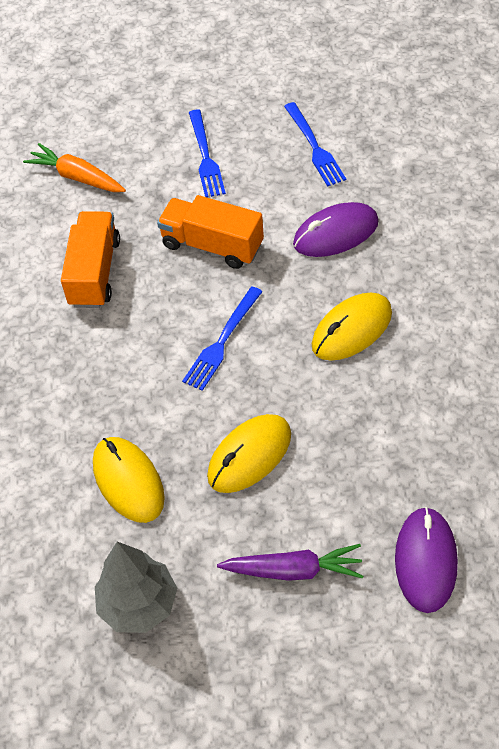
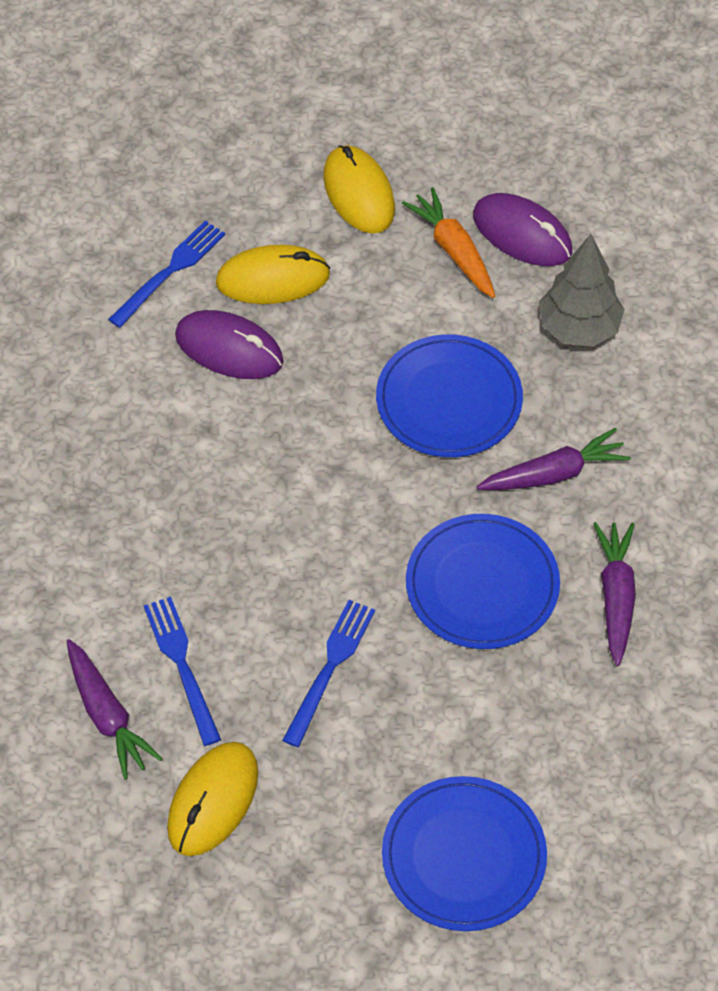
blue plate: none = 0 -> [376,334,523,457] [382,776,547,931] [406,514,560,649] = 3
orange truck: [61,211,120,308] [157,195,264,269] = 2 -> none = 0
purple carrot: [217,544,363,581] = 1 -> [67,639,163,780] [476,428,631,490] [593,522,636,666] = 3

